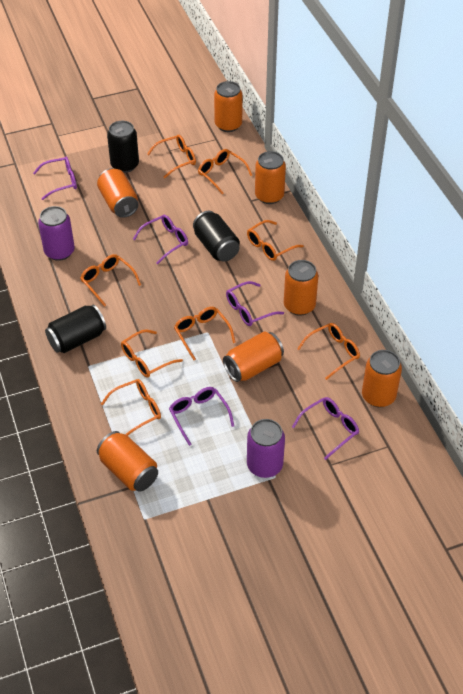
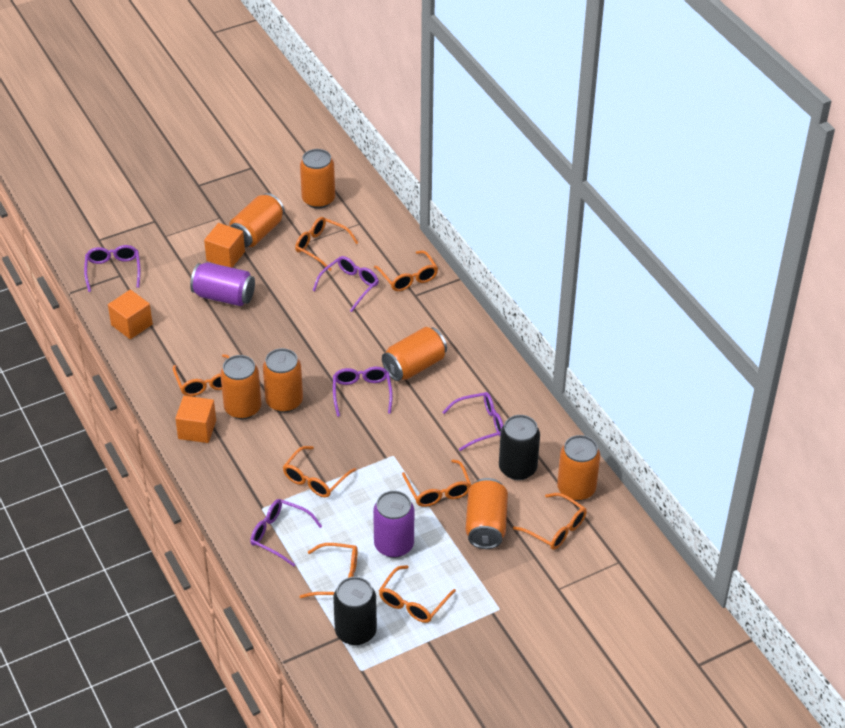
black can: [45,305,106,353] [107,121,139,173] [193,211,240,261] = 3 -> [333,577,377,645] [499,415,540,480] = 2
orange cube: none = 0 -> [108,290,153,339] [175,396,216,443] [204,223,245,268] = 3

